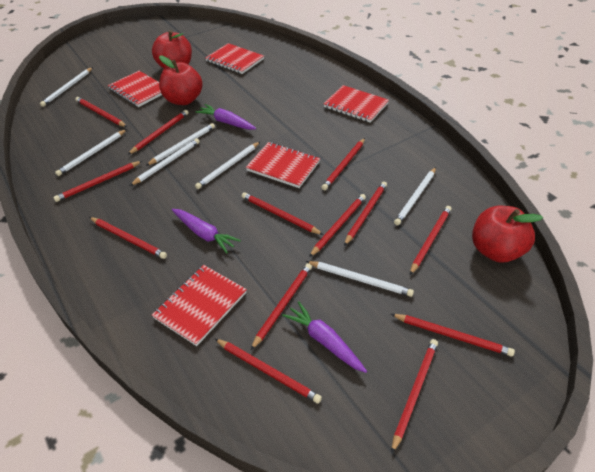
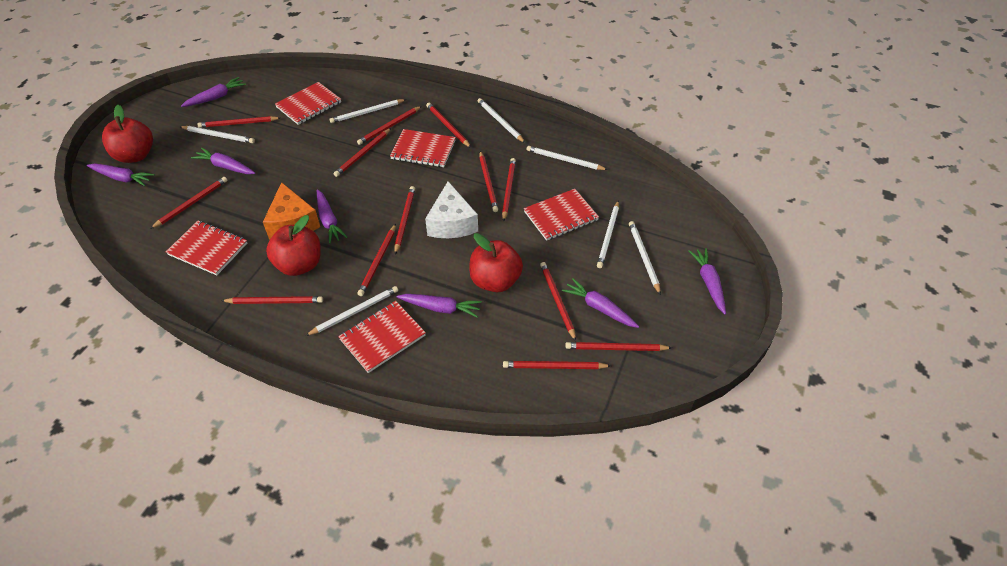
orange cheese: none = 0 -> [263,182,320,240] = 1
purple carrot: [172,209,241,253] [195,104,256,130] [282,301,367,373] = 3 -> [87,163,155,186] [181,77,246,107] [191,148,255,174] [317,189,348,244] [397,294,482,318] [562,278,639,328] [689,248,726,314] = 7
white cheese: none = 0 -> [425,181,478,238] = 1

